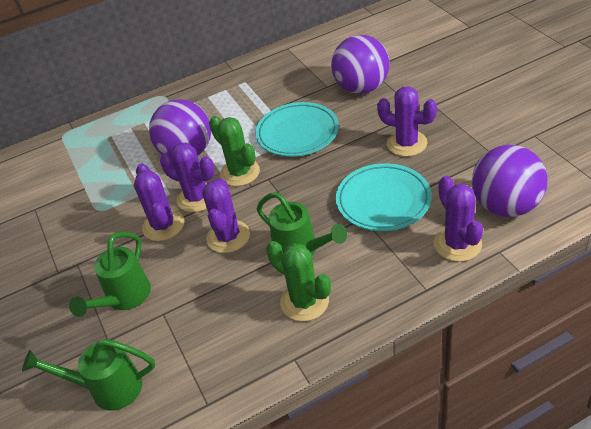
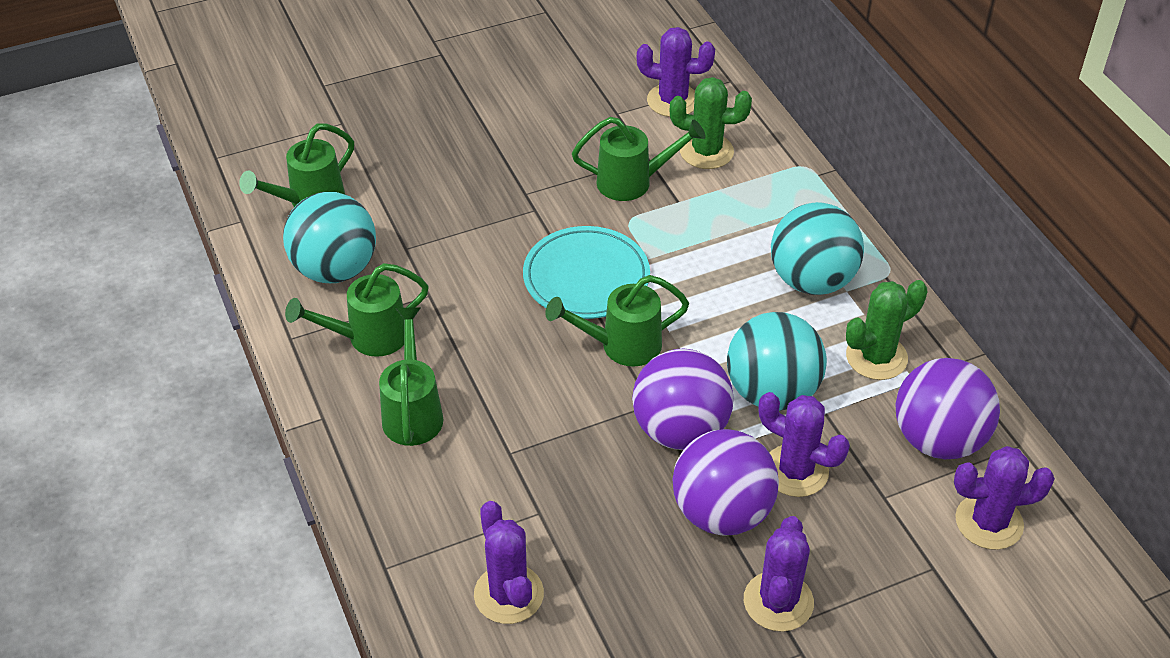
green watering can: [22,339,155,411] [69,232,151,317] [257,192,347,256] = 3 -> [239,123,354,207] [285,263,429,357] [379,307,443,446] [545,275,689,366] [572,117,706,201] = 5
turquoise ball: none = 0 -> [283,192,376,283] [727,312,827,411] [771,202,864,295] = 3
turquoise plate: [255,102,339,157] [336,163,432,231] = 2 -> [523,226,650,319] = 1

